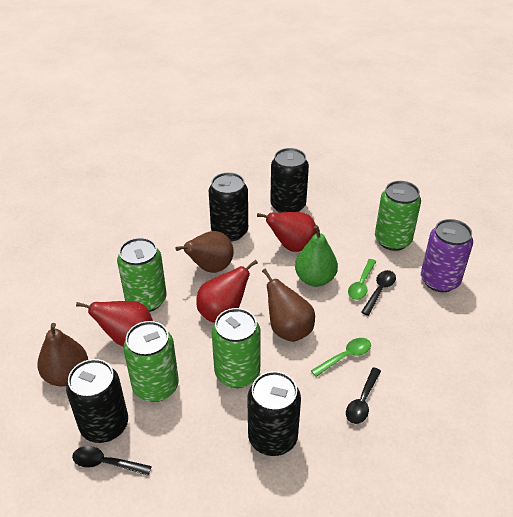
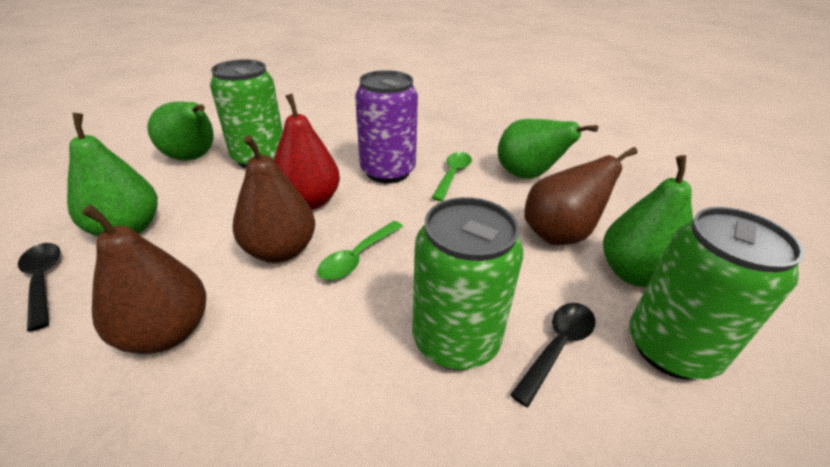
black can: [66,359,128,443] [209,172,248,242] [247,371,301,456] [270,148,309,213] = 4 -> none = 0
black spoon: [72,446,152,476] [346,367,381,424] [361,270,396,316] = 3 -> [18,243,60,332] [510,303,595,407] = 2
green can: [117,238,167,312] [123,321,179,402] [212,308,261,388] [375,181,421,251] = 4 -> [210,59,283,168] [412,197,523,370] [629,207,804,380] = 3
green pear: [295,225,338,287] = 1 -> [67,113,158,237] [148,101,214,160] [498,119,598,179] [603,155,693,288] = 4
red pear: [76,301,153,346] [196,260,258,323] [257,212,317,252] = 3 -> [274,94,340,210] = 1

